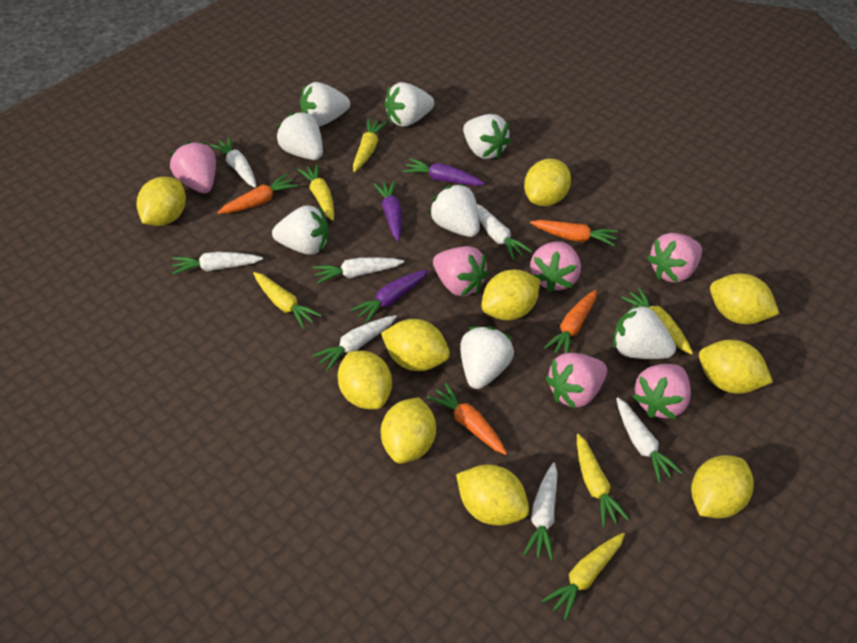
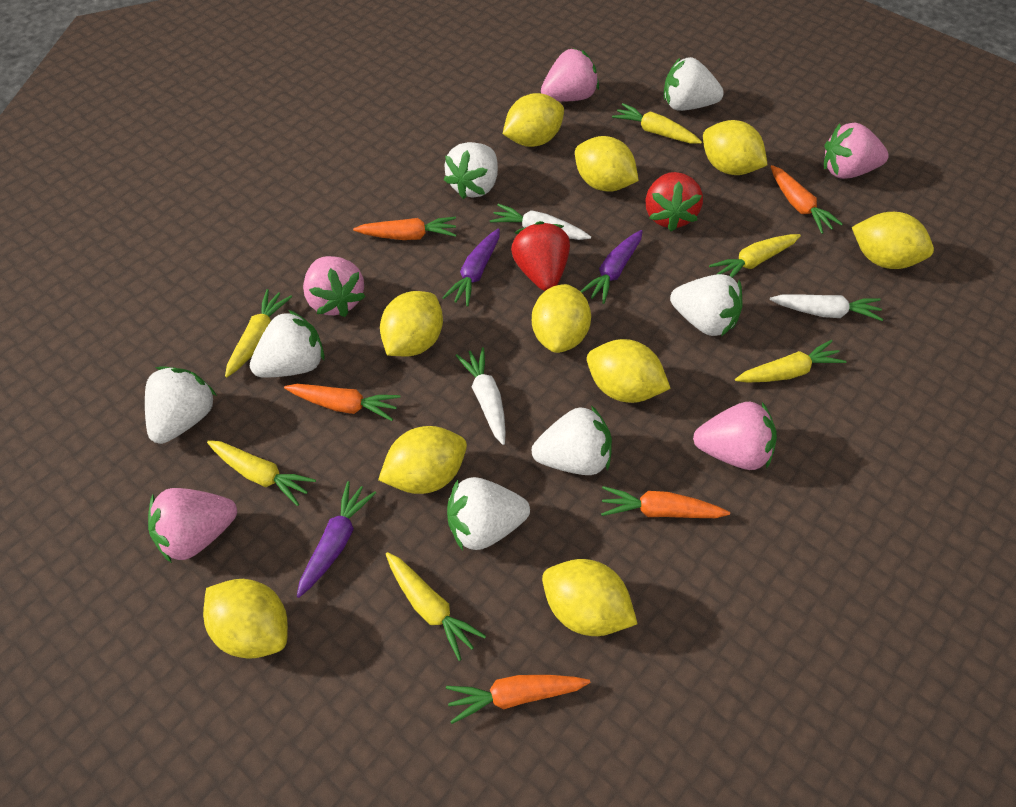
orange carrot: [217,174,298,214] [427,383,507,455] [530,220,618,247] [544,290,597,353] = 4 -> [284,384,400,421] [353,217,456,240] [446,675,590,724] [601,486,730,518] [770,165,843,234] = 5
pink strawberry: [169,141,216,193] [433,246,489,296] [530,241,581,293] [545,353,607,409] [633,364,691,419] [647,233,702,283] = 6 -> [148,488,237,563] [303,256,366,317] [541,48,599,101] [693,402,777,470] [824,122,889,179] = 5
red strawberry: none = 0 -> [511,221,570,291] [645,172,703,232] = 2
white carrot: [172,252,263,275] [210,137,257,188] [312,315,397,371] [313,257,404,284] [477,204,532,261] [523,462,558,560] [616,397,683,483] = 7 -> [455,347,506,445] [490,204,591,240] [770,294,883,321] = 3
white strawberry: [272,205,328,255] [276,111,323,160] [300,82,350,126] [384,82,434,127] [429,184,480,237] [460,326,514,389] [463,114,511,159] [613,304,676,359] = 8 -> [145,366,217,444] [250,310,324,378] [444,142,498,199] [447,477,530,550] [532,405,612,475] [664,57,724,111] [670,274,743,336] = 7

